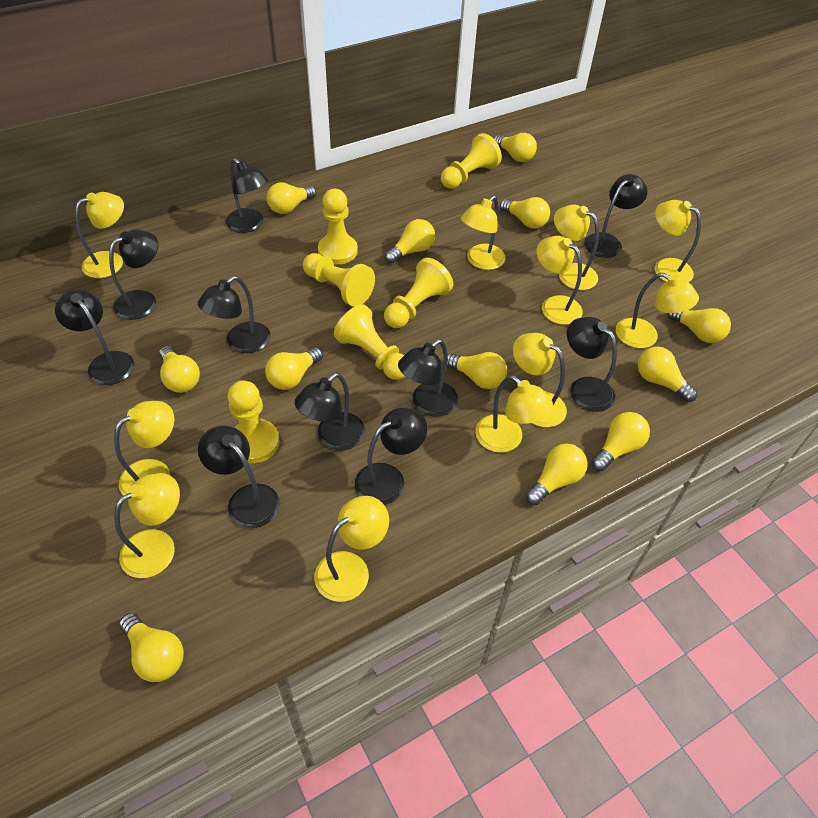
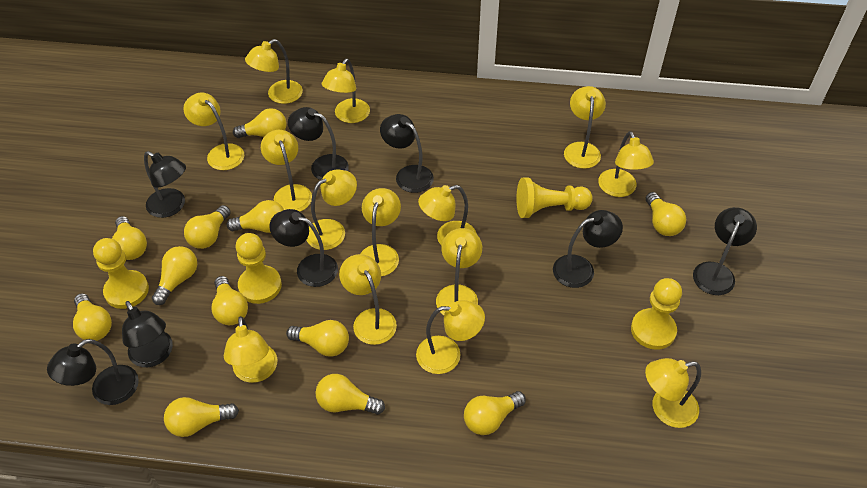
black lamp: [55,289,134,385] [109,230,159,320] [198,276,270,353] [198,425,280,528] [226,158,268,233] [295,373,365,451] [355,408,427,505] [398,339,458,417] [567,317,617,412] [584,174,648,258] = 10 -> [47,339,139,405] [122,301,173,367] [144,151,186,218] [269,209,338,287] [288,107,349,180] [380,114,434,193] [553,210,623,288] [693,207,757,295] = 8
yellow lamp: [75,192,124,278] [114,401,175,496] [114,473,180,578] [314,496,389,602] [461,196,506,270] [475,375,553,453] [513,333,567,427] [537,236,583,325] [554,205,599,290] [616,273,699,348] [654,200,701,282] = 11 -> [183,93,244,170] [224,316,277,383] [245,39,303,104] [261,130,312,212] [306,169,357,250] [322,59,370,123] [339,254,397,345] [360,188,401,276] [416,300,485,374] [418,185,477,246] [436,228,482,315] [564,86,606,169] [598,131,654,197] [645,358,701,428] = 14
yellow pawn: [227,381,280,463] [303,253,375,307] [318,189,358,264] [334,304,405,380] [384,258,453,328] [441,133,502,189] = 6 -> [93,238,149,309] [236,233,282,304] [516,177,593,218] [631,278,682,350] = 4

